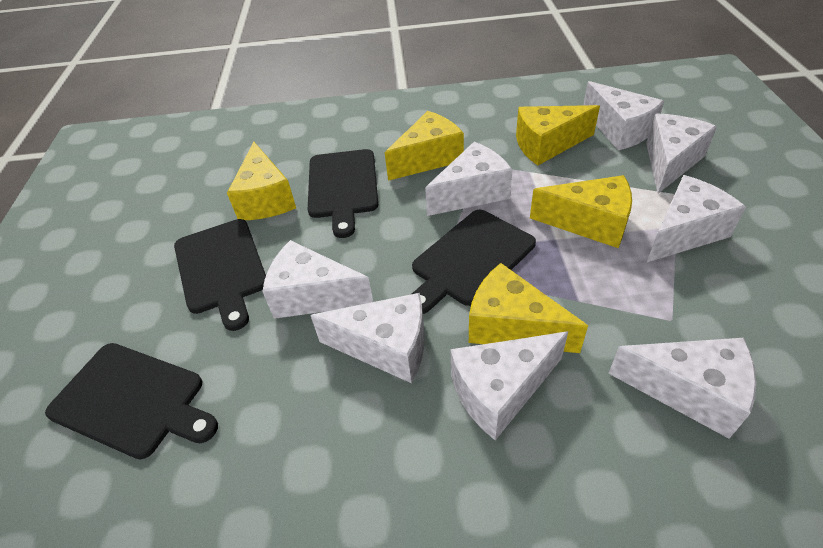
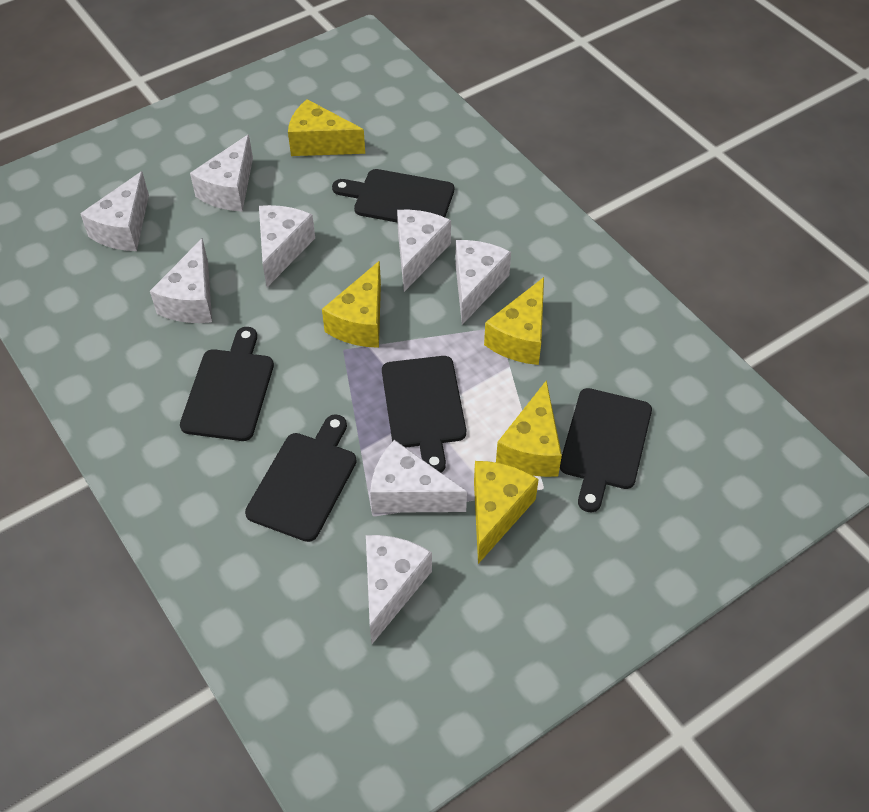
black cutting board: [45,343,218,460] [174,219,266,331] [308,149,378,238] [412,210,536,314] = 4 -> [180,327,274,441] [245,414,357,542] [332,169,454,223] [382,356,466,473] [560,388,652,512] = 5

